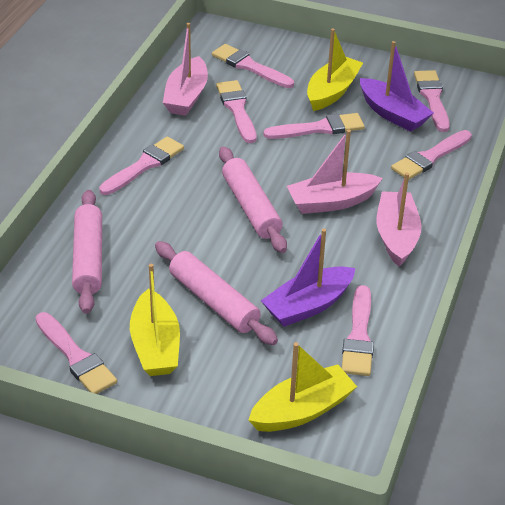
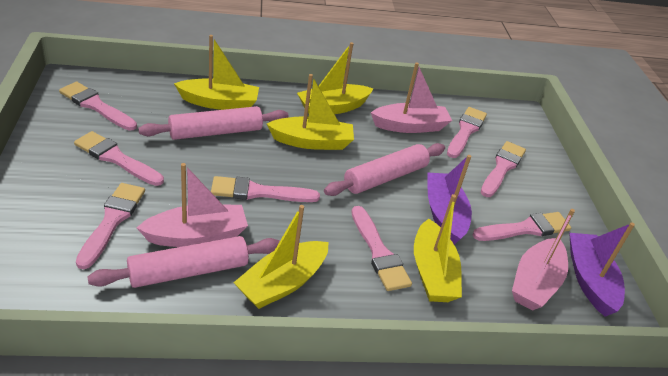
yellow boat: [130,264,180,376] [248,342,357,432] [307,28,363,111] = 3 -> [174,35,259,110] [233,205,329,309] [267,74,354,150] [297,42,374,114] [414,194,462,302] = 5

